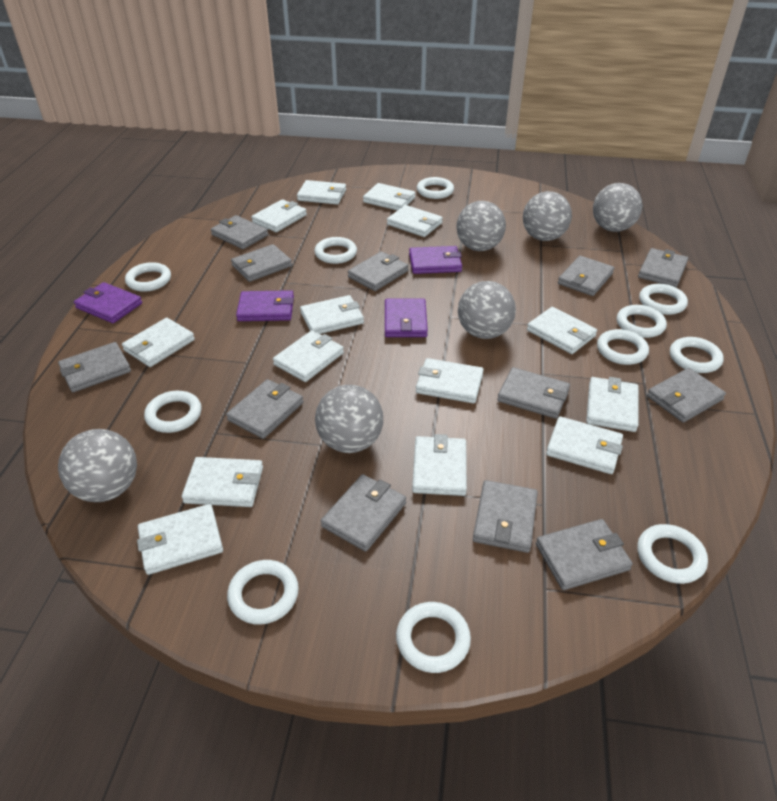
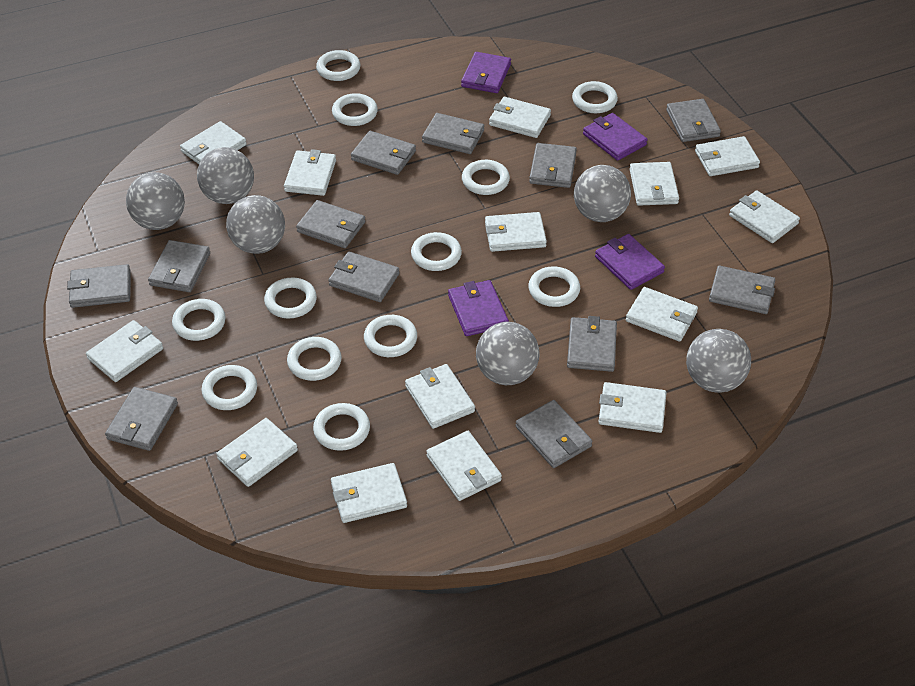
white ring: [125,262,171,292] [144,391,202,433] [227,560,299,625] [314,237,357,264] [396,602,471,673] [417,177,454,199] [597,329,649,365] [617,305,667,338] [637,524,708,584] [639,284,688,315] [670,337,724,373] = 11 -> [172,299,226,341] [201,365,257,410] [264,278,317,318] [287,337,342,381] [313,403,370,451] [316,50,361,81] [332,93,378,126] [364,315,417,357] [411,232,462,271] [462,160,510,195] [528,267,580,307] [572,81,618,113] = 12

